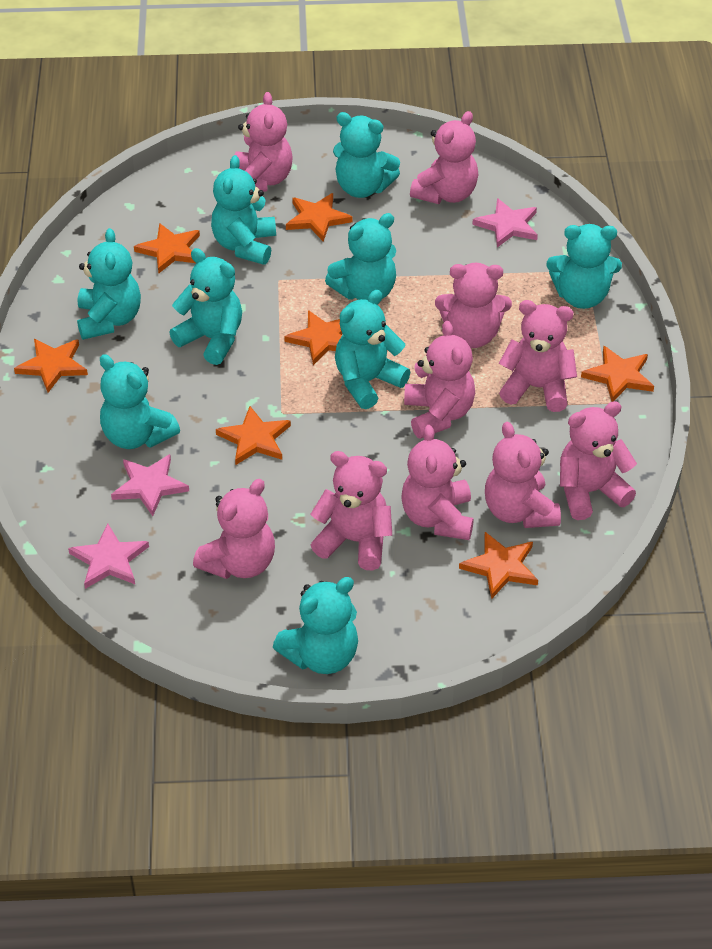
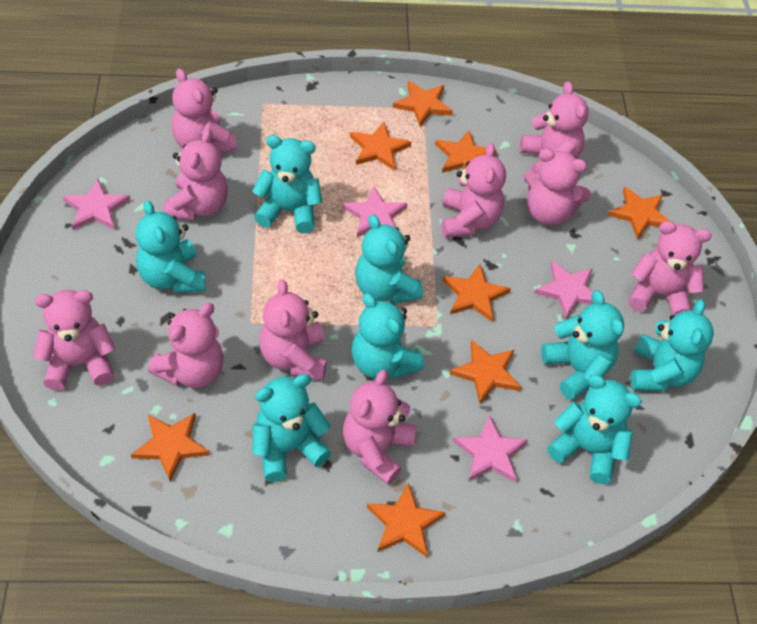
orange star: [14,339,88,393] [134,223,200,274] [216,406,291,465] [284,310,342,365] [286,193,353,242] [459,532,538,599] [581,346,654,402] = 7 -> [131,413,210,481] [350,122,411,170] [367,482,446,557] [393,81,453,127] [435,130,497,173] [443,264,511,322] [450,340,521,403] [608,187,669,239] = 8
pink star: [68,523,149,589] [111,454,189,516] [472,198,538,247] = 3 -> [62,179,130,230] [342,186,407,237] [453,415,528,483] [534,261,593,319] = 4
turquoise teddy bear: [77,228,141,340] [100,354,180,449] [169,248,242,365] [211,155,276,265] [273,577,358,674] [325,213,396,300] [333,112,400,198] [335,290,410,409] [547,224,622,309] = 9 -> [136,201,206,293] [252,135,322,234] [252,374,331,482] [352,293,425,379] [355,214,423,304] [541,290,624,400] [547,374,642,484] [631,299,714,391] = 8

